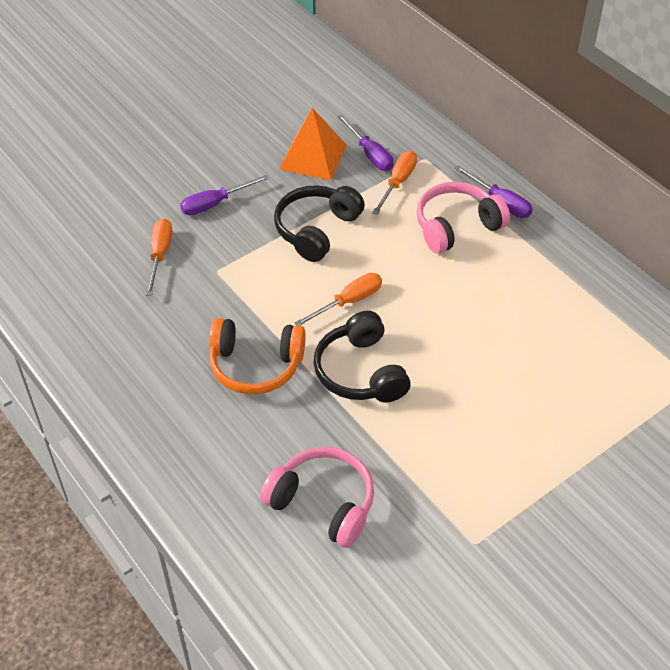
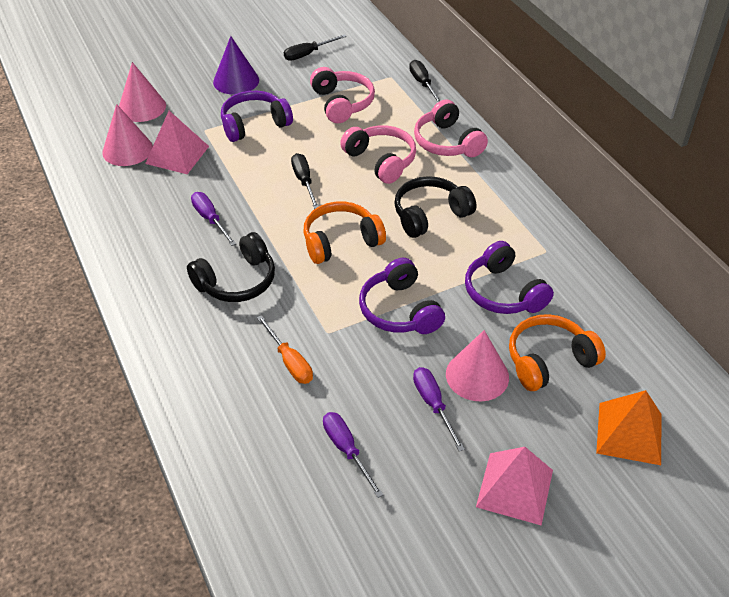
black screwdriver: none = 0 -> [284,34,347,61] [291,153,319,209] [409,60,441,103] = 3
orange headphones: [209,318,306,394] = 1 -> [304,201,386,264] [509,314,606,391] = 2
orange screwdriver: [146,219,172,296] [295,273,382,326] [372,151,417,215] = 3 -> [257,315,313,384] = 1
pink cone: none = 0 -> [102,104,153,166] [119,62,166,122] [446,330,509,401] = 3
pink headphones: [260,447,374,548] [416,182,510,254] = 2 -> [310,67,375,123] [340,125,416,184] [414,99,488,157] = 3
pink pyramid: none = 0 -> [145,111,209,174] [476,447,553,526] = 2
purple cone: none = 0 -> [213,36,259,95] = 1
purple headphones: none = 0 -> [221,91,293,142] [359,258,445,334] [465,241,554,314] = 3

